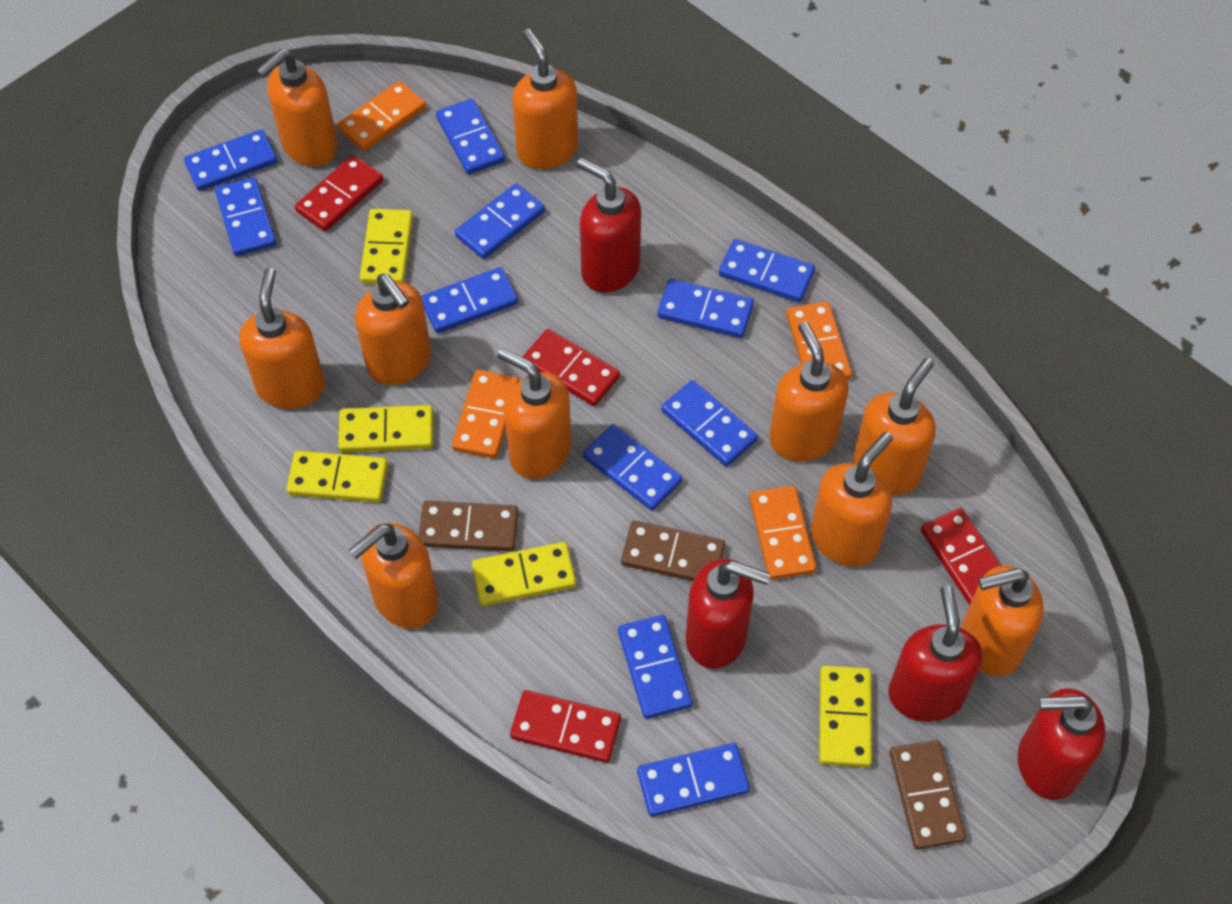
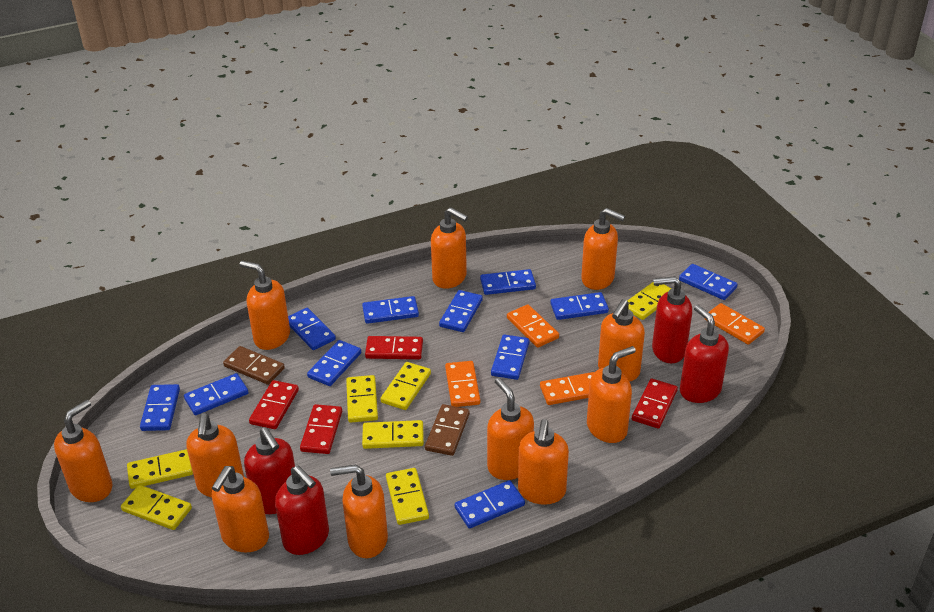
brown domino: [419,501,519,552] [621,520,725,581] [889,740,966,849] = 3 -> [223,346,285,385] [425,404,470,456] = 2
orange soap dispenser: [239,268,325,409] [256,49,338,167] [349,523,438,629] [355,274,431,385] [497,348,571,479] [512,29,578,169] [769,322,849,461] [811,432,893,566] [853,358,936,495] [961,565,1044,676] = 10 -> [54,400,112,502] [186,413,244,497] [212,466,269,552] [239,261,290,350] [330,464,388,558] [431,207,468,289] [487,377,534,480] [518,419,569,505] [581,208,625,290] [587,346,636,443] [598,299,645,382] = 11
yellow domino: [286,451,388,503] [338,405,433,453] [360,209,413,284] [472,542,576,606] [819,665,872,767] = 5 -> [121,485,192,530] [127,449,193,489] [346,375,378,423] [362,420,424,449] [381,362,431,410] [386,468,429,525] [627,281,672,320] = 7

